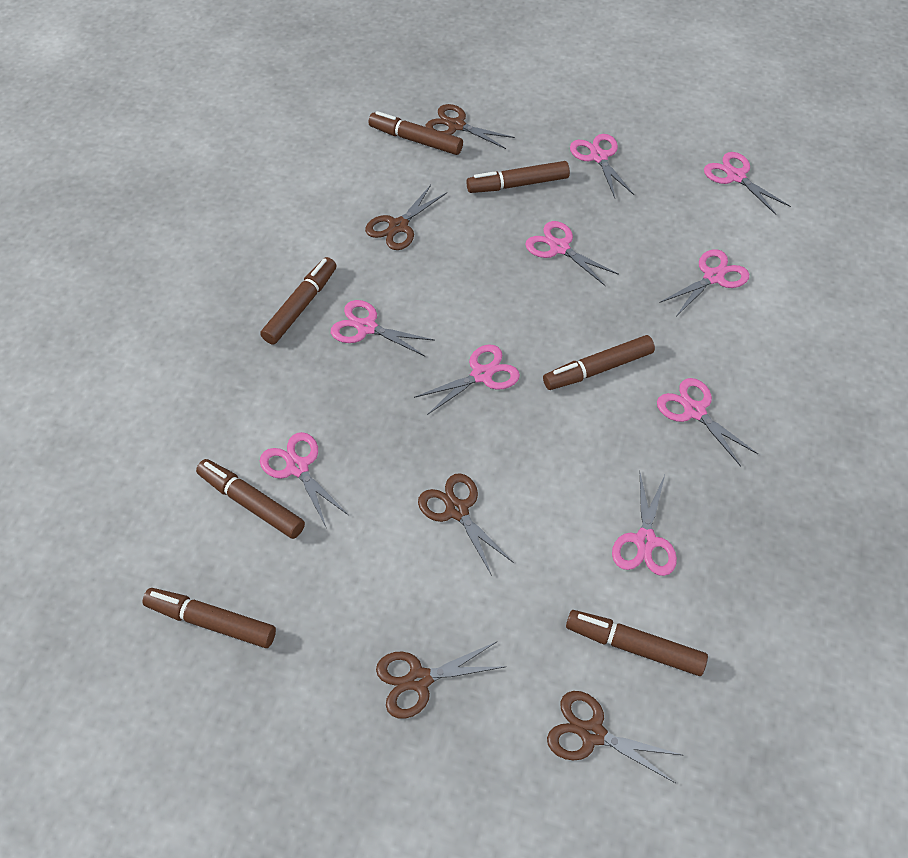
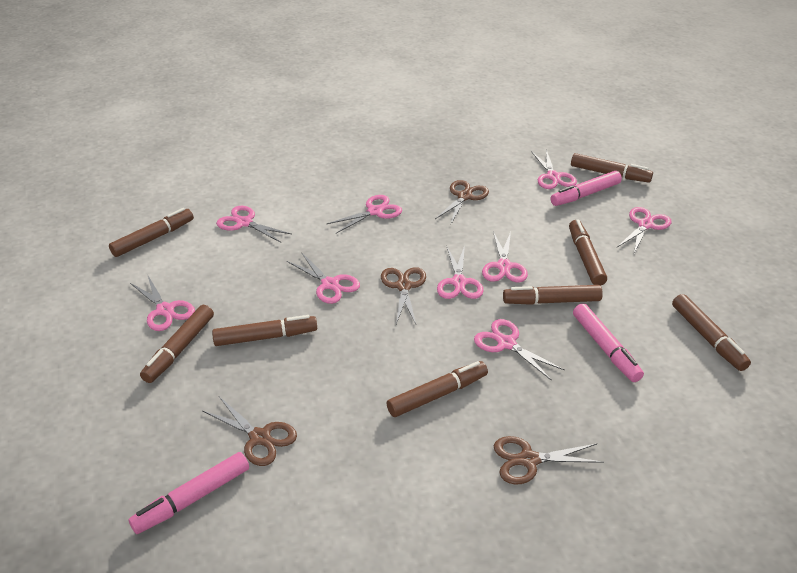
brown marker: [142,588,276,648] [196,459,305,539] [260,257,337,344] [369,111,463,155] [466,161,570,193] [543,335,655,390] [566,610,708,676] = 7 -> [109,208,194,257] [140,305,214,383] [212,315,317,346] [387,361,488,417] [503,285,603,305] [569,220,607,286] [571,153,653,182] [672,294,751,371] = 8
brown scissors: [365,185,447,250] [376,642,504,719] [418,473,514,576] [425,104,515,149] [547,691,682,783] = 5 -> [203,397,297,466] [381,267,426,324] [435,180,489,224] [494,436,604,485] = 4
pink marker: none = 0 -> [128,452,249,534] [551,171,622,206] [573,303,644,382] = 3

